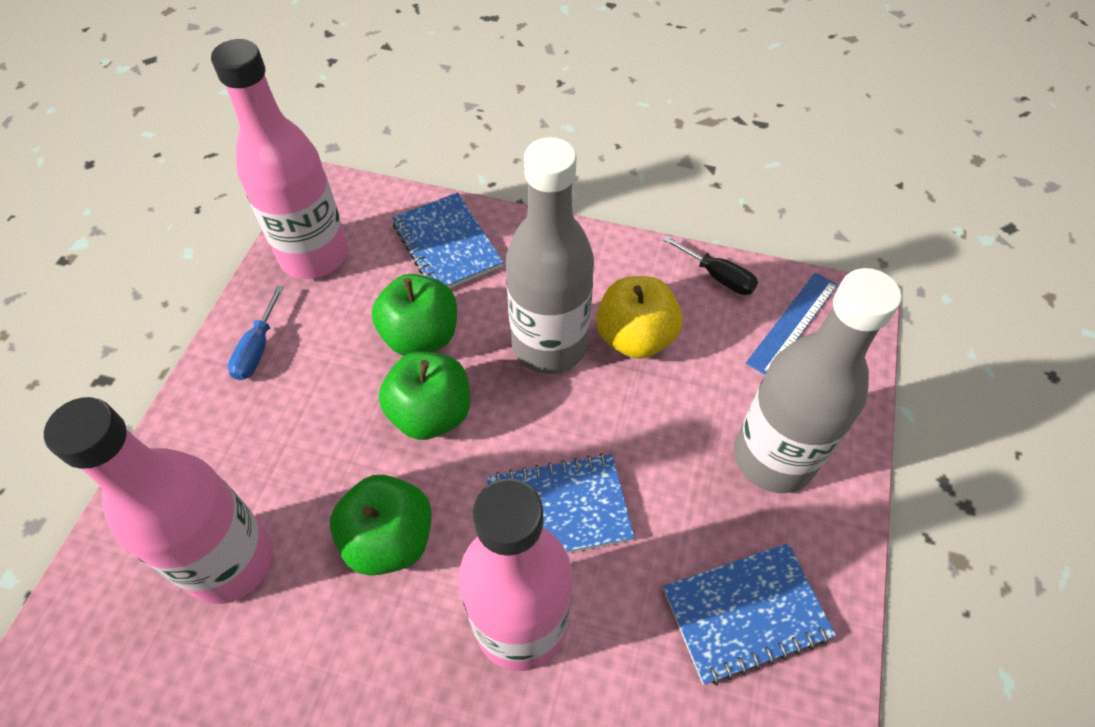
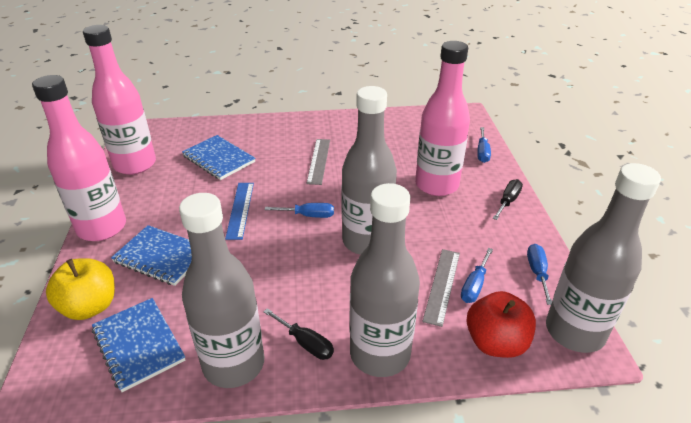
black screwdriver: [663,235,758,295] = 1 -> [263,308,334,360] [493,179,523,220] = 2
blue screwdriver: [228,285,284,380] = 1 -> [265,203,334,218] [461,248,493,303] [477,127,491,163] [527,244,552,305] = 4
green apple: [330,475,431,576] [372,274,457,356] [379,351,470,440] = 3 -> none = 0
grey bottle: [506,137,594,374] [734,268,902,493] = 2 -> [179,193,265,388] [341,86,397,255] [349,183,420,377] [546,163,661,353] = 4
grey ruler: none = 0 -> [306,139,330,185] [422,249,460,327] = 2
red apple: none = 0 -> [467,291,536,358] = 1

